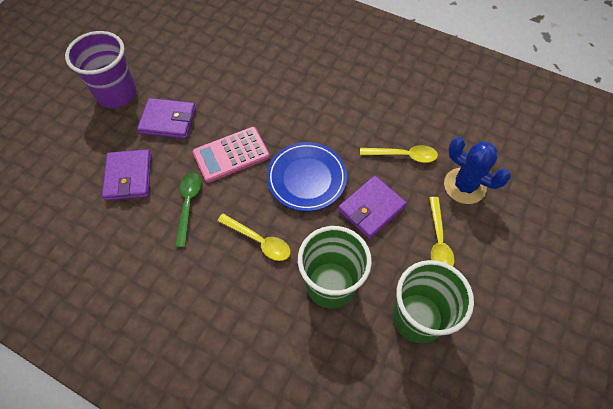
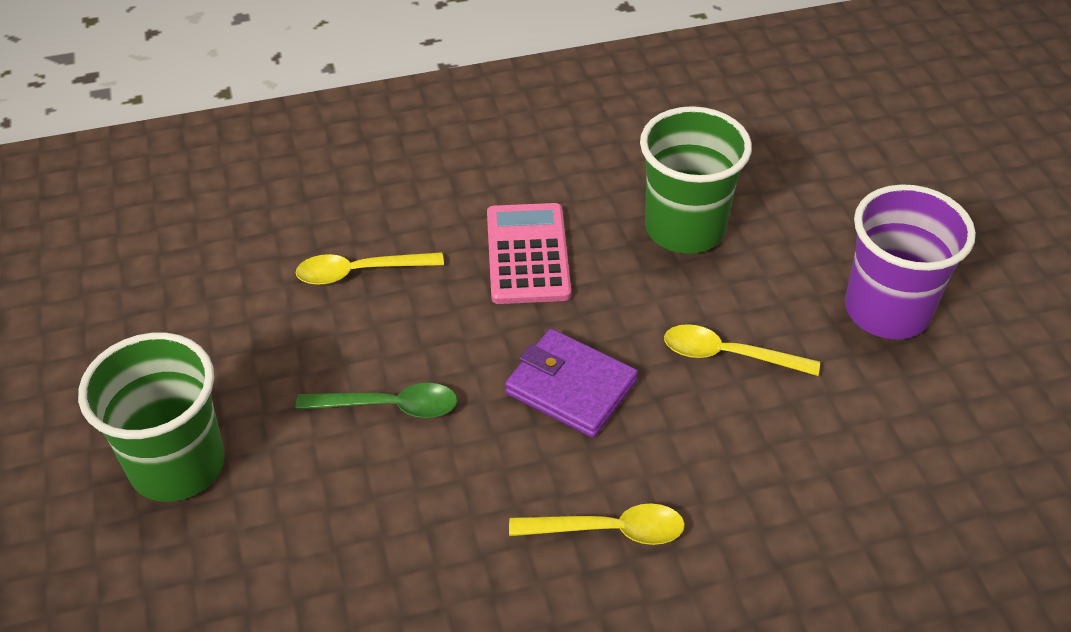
blue cactus: [444,137,511,204] = 1 -> none = 0
blue plate: [267,142,347,211] = 1 -> none = 0
purple wallet: [102,149,151,201] [137,98,196,139] [338,176,407,239] = 3 -> [505,329,638,438] = 1

